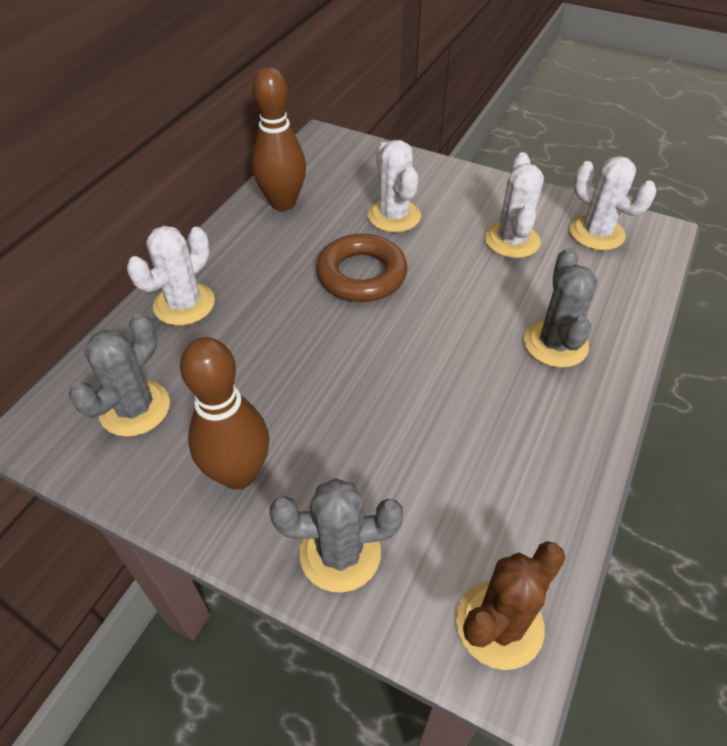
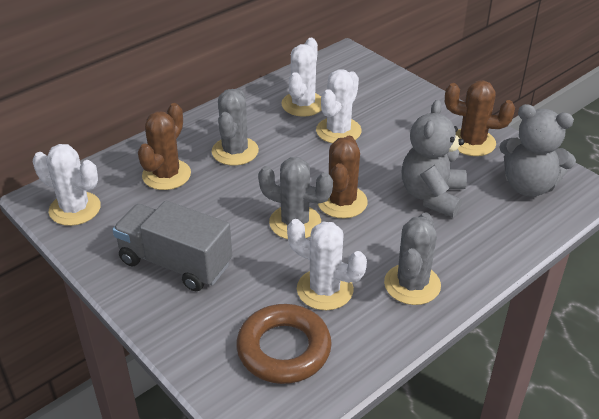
brown bowling pin: [180,337,269,490] [252,67,306,211] = 2 -> none = 0
brown cactus: [456,541,566,670] = 1 -> [138,103,191,190] [318,136,368,218] [445,80,515,156] = 3
grey teddy bear: none = 0 -> [402,100,467,217] [499,104,576,197] = 2
grey truck: none = 0 -> [112,201,232,291] = 1

